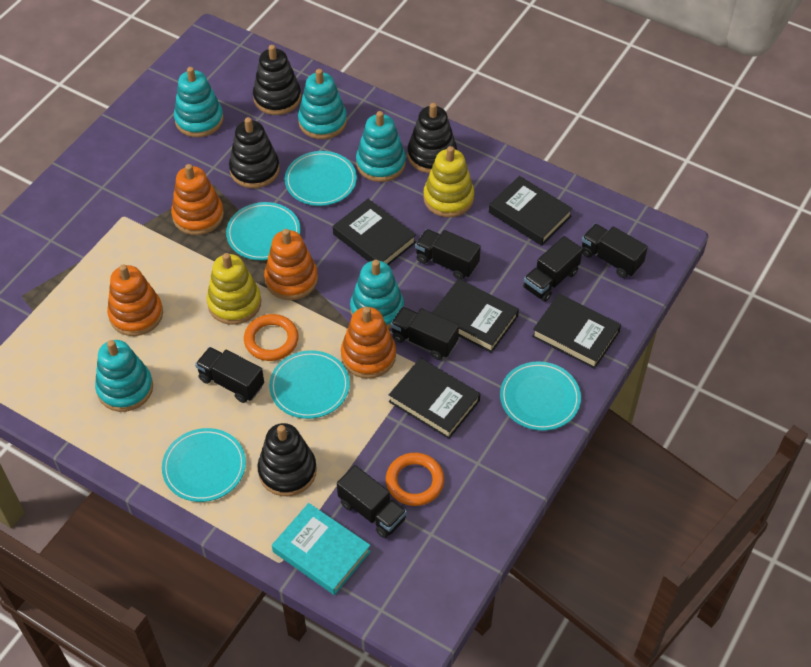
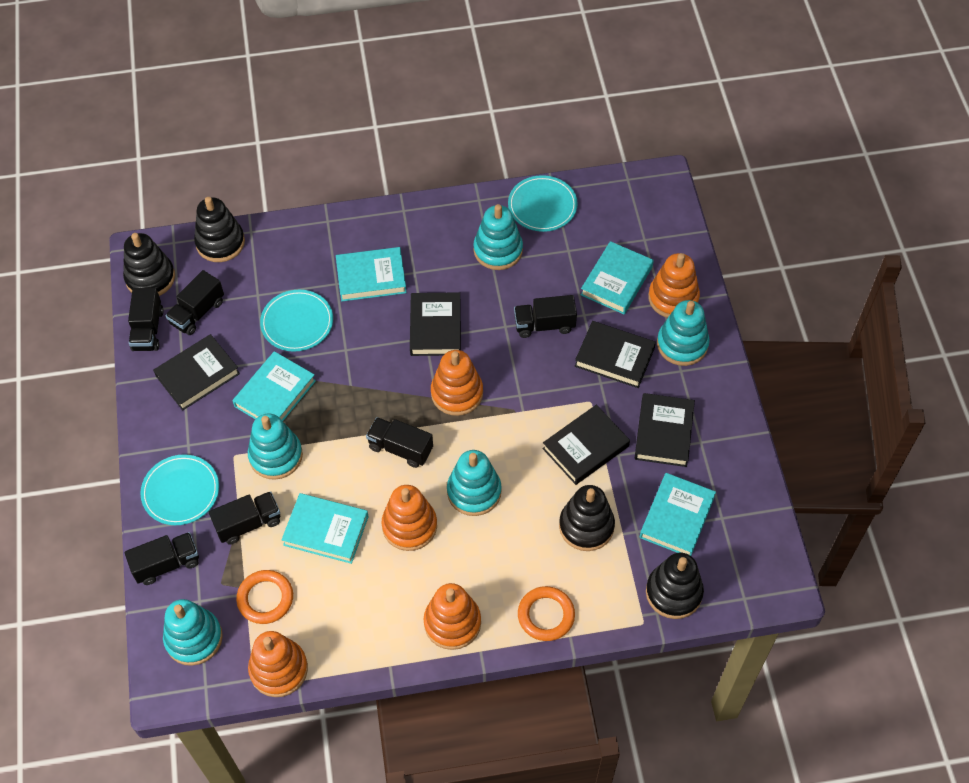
orange stacking toy: [107,264,163,336] [171,164,224,235] [264,229,318,300] [341,307,396,379] = 4 -> [248,631,308,697] [381,485,437,551] [423,583,481,650] [431,350,483,416] [648,253,700,318] = 5
turquoise book: [272,503,371,595] = 1 -> [233,351,316,421] [281,493,369,564] [336,247,407,301] [581,241,654,314] [640,473,716,556] = 5
turquoise plate: [162,428,246,502] [226,202,301,260] [269,350,350,419] [285,151,357,206] [500,361,581,431] = 5 -> [140,454,219,525] [260,290,333,352] [508,175,578,232] = 3
yellow stacking toy: [207,253,261,325] [423,146,474,217] = 2 -> none = 0

